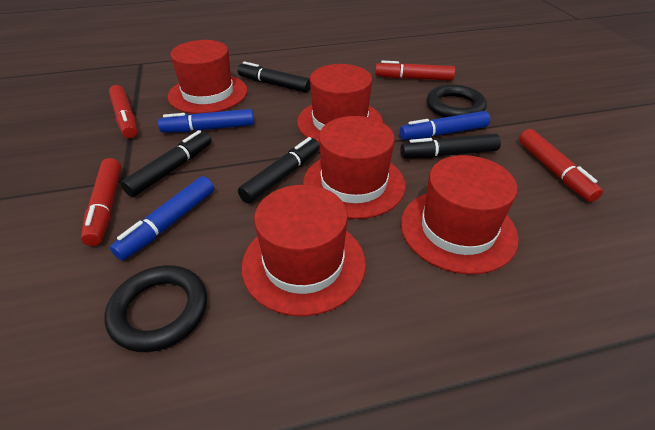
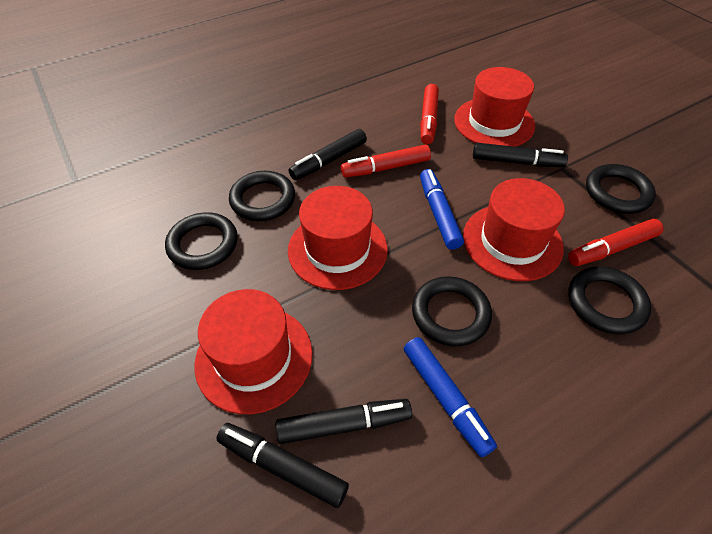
black ring: [104,265,207,352] [427,84,487,118] = 2 -> [165,212,238,270] [229,171,295,221] [412,276,492,347] [568,266,652,335] [586,164,656,214] = 5
blue marker: [110,176,214,261] [158,109,254,132] [399,111,490,140] = 3 -> [404,337,497,457] [420,169,464,250] = 2
red hat: [168,40,247,114] [241,185,366,316] [297,64,383,142] [303,116,405,219] [401,155,519,274] = 5 -> [194,289,313,414] [288,186,388,290] [454,67,535,147] [463,178,565,281] = 4
red marker: [81,158,121,246] [109,85,137,138] [375,61,455,81] [519,129,603,202] = 4 -> [341,145,431,178] [420,84,439,144] [568,219,663,266] = 3

